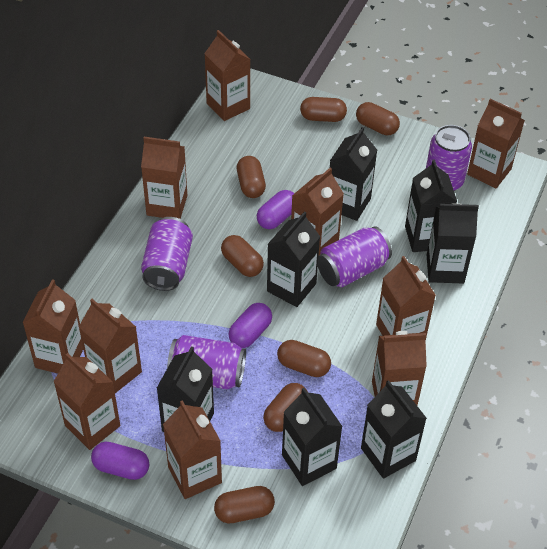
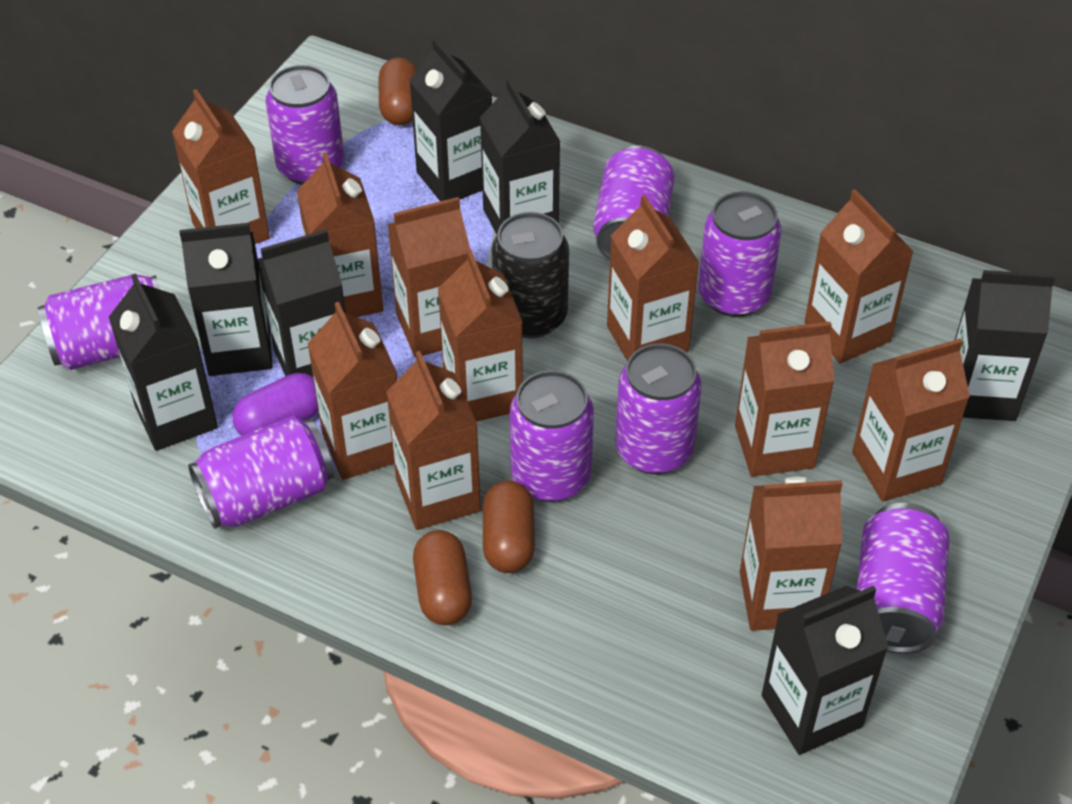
black can: none = 0 -> [492,212,569,338] = 1
brown capsule: [214,486,275,523] [221,235,264,277] [237,156,266,198] [263,383,308,432] [277,340,331,377] [300,97,347,122] [356,102,400,135] = 7 -> [378,58,417,125] [413,530,472,625] [483,480,535,573] = 3
brown carton: [22,279,83,374] [53,353,120,450] [79,299,142,393] [141,137,188,219] [163,400,222,499] [204,30,250,121] [291,168,344,255] [372,331,427,405] [376,256,436,341] [467,99,525,188] = 10 -> [172,89,270,244] [297,152,383,317] [307,302,397,480] [386,351,481,530] [387,197,470,358] [438,250,523,422] [607,195,699,361] [735,322,835,477] [740,477,842,631] [804,189,914,364] [852,339,970,502] = 11
purple can: [141,217,193,291] [167,335,246,389] [318,226,392,287] [426,125,472,191] = 4 -> [38,274,161,370] [188,416,334,529] [266,65,344,185] [510,370,594,502] [593,145,675,260] [615,344,702,474] [698,191,782,317] [857,503,950,654] = 8
purple capsule: [91,442,149,480] [229,303,272,348] [257,190,295,229] = 3 -> [233,373,318,436] = 1

